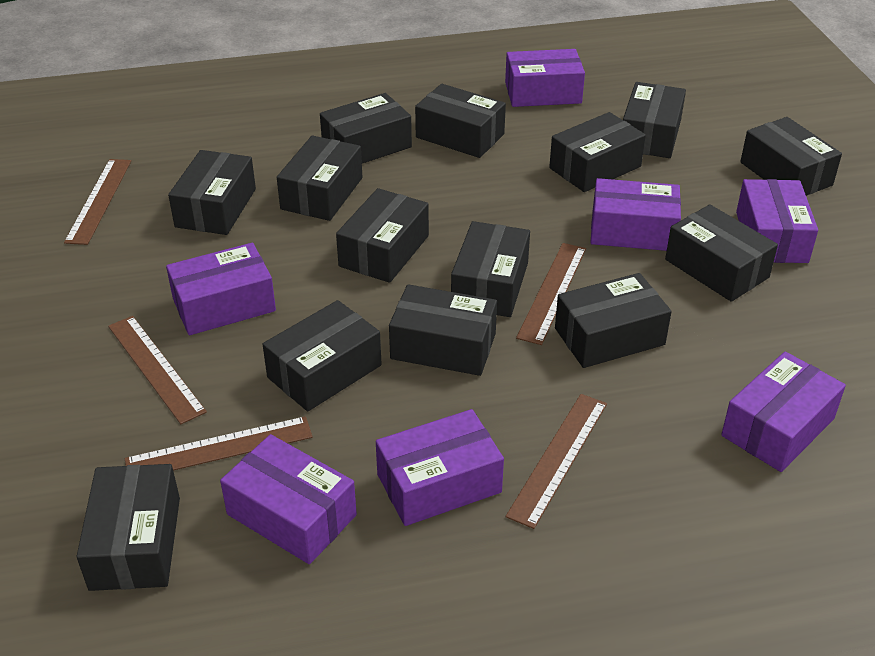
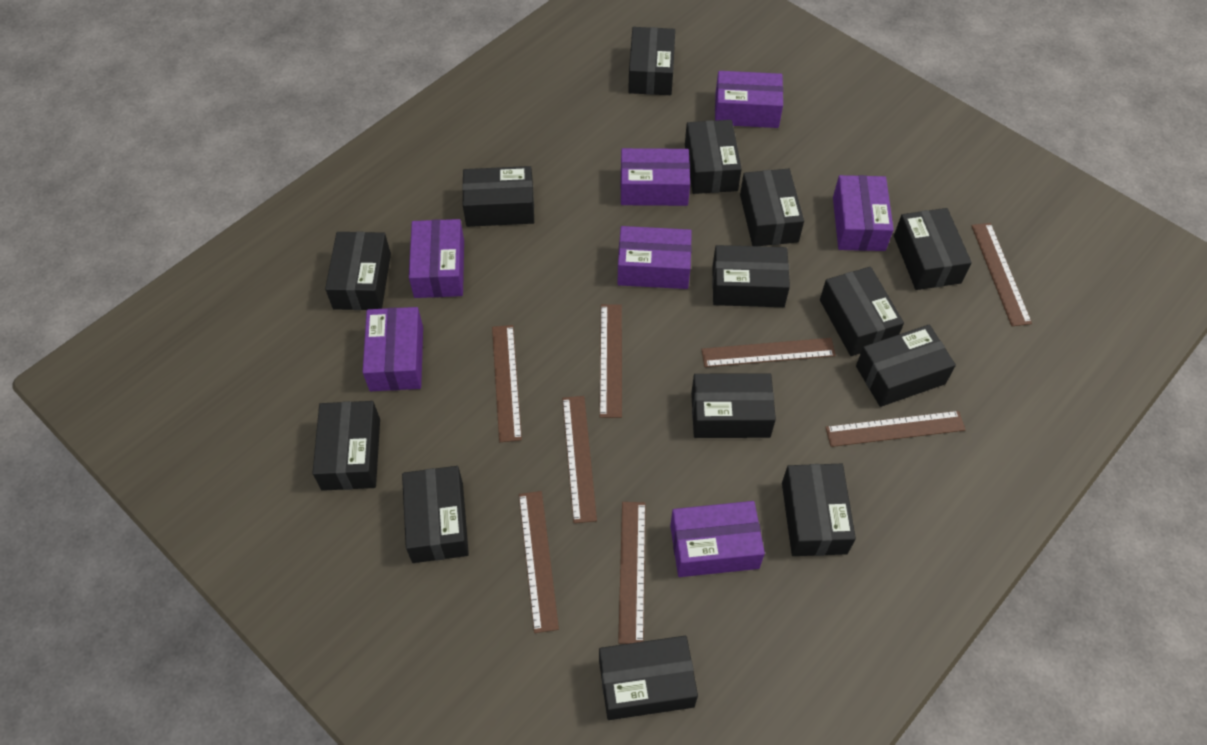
brown ruler: [64,159,131,245] [108,316,207,424] [125,416,313,471] [506,394,607,529] [516,243,586,345] = 5 -> [492,325,522,442] [519,491,559,633] [562,396,597,523] [600,304,622,418] [618,502,646,644] [701,338,836,367] [825,411,966,447] [971,223,1032,326] = 8

